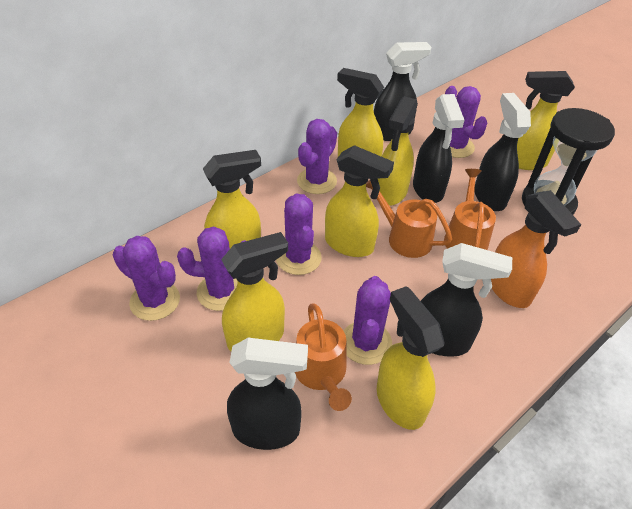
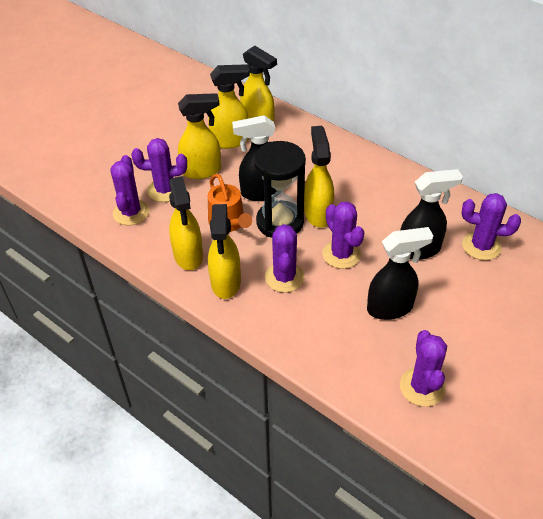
black spray bottle: [227,338,308,450] [374,42,431,141] [413,94,464,203] [421,243,512,357] [474,93,531,211] = 5 -> [232,115,276,201] [367,227,433,320] [400,169,463,260] = 3
orange spray bottle: [491,190,581,308] = 1 -> none = 0
orange watering can: [295,303,352,411] [366,180,452,258] [444,169,496,250] = 3 -> [208,174,252,232] = 1
yellow spray bottle: [203,150,261,248] [221,232,288,351] [325,145,394,257] [337,68,384,157] [377,286,444,430] [378,96,418,206] [517,71,575,170] = 7 -> [169,176,203,270] [178,93,221,179] [208,64,250,149] [208,204,241,299] [240,46,277,122] [304,126,334,228] = 6

